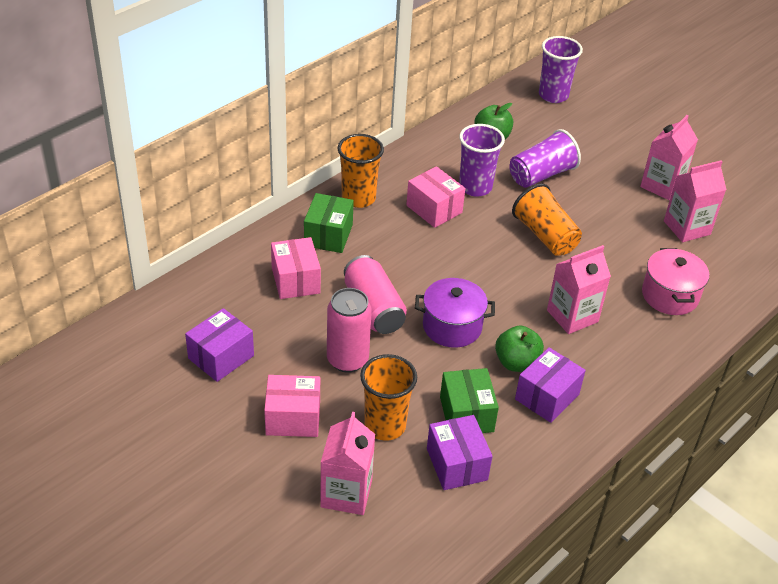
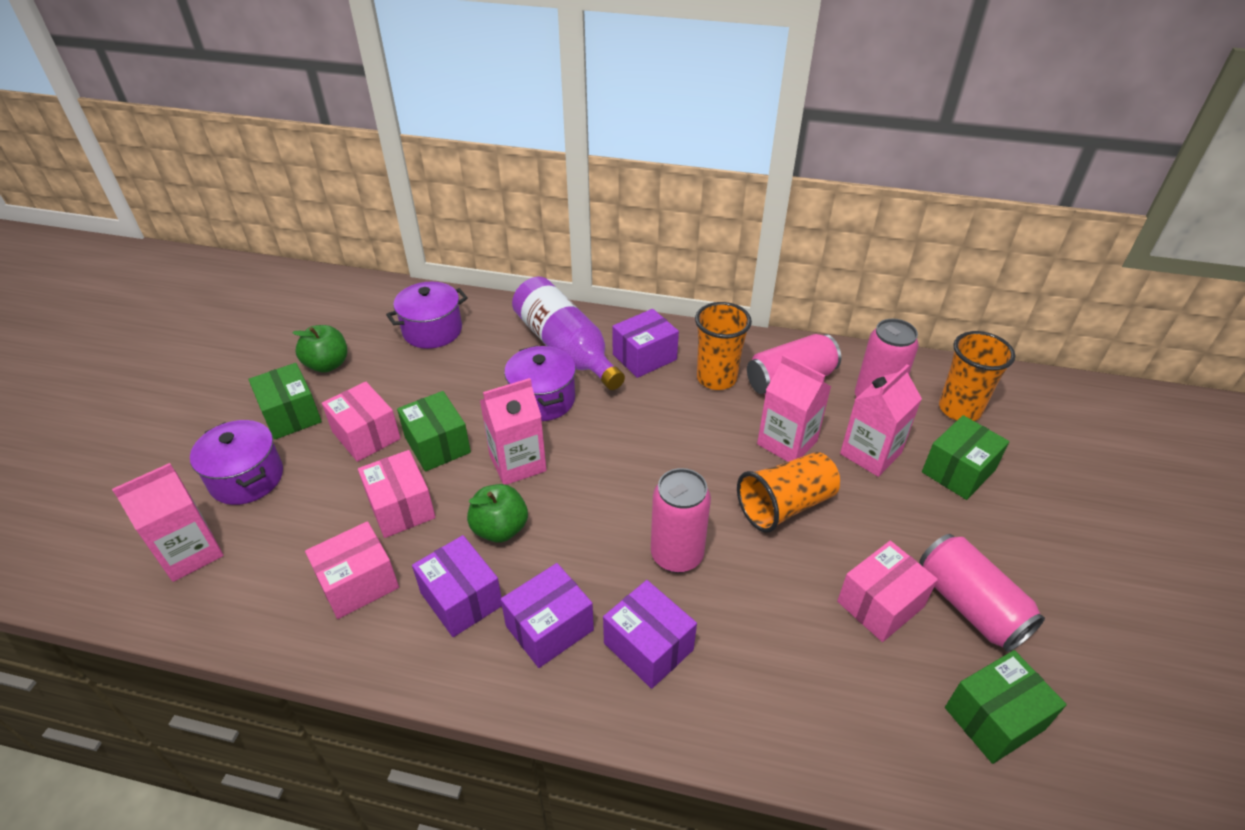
green box: [304,193,354,253] [440,368,499,433] = 2 -> [249,363,322,440] [397,391,471,472] [922,415,1009,500] [945,650,1067,764] = 4
pink box: [264,375,320,437] [271,237,321,299] [406,166,465,228] = 3 -> [305,521,399,619] [322,382,401,462] [358,450,436,538] [837,541,938,642] = 4
pink can: [327,288,372,373] [344,255,407,334] = 2 -> [651,468,711,573] [747,334,841,395] [855,319,919,398] [919,534,1045,652] = 4
pink pot: [642,248,709,315] = 1 -> none = 0
purple bottle: none = 0 -> [512,277,625,390] = 1
purple box: [185,308,254,382] [427,415,493,490] [515,347,586,423] = 3 -> [412,535,502,637] [501,563,594,668] [603,580,697,689] [612,309,679,378] = 4
purple cup: [459,124,505,197] [509,129,581,188] [539,36,583,103] = 3 -> none = 0
purple pot: [415,278,495,348] = 1 -> [190,420,283,505] [386,282,468,349] [504,346,576,421] = 3

